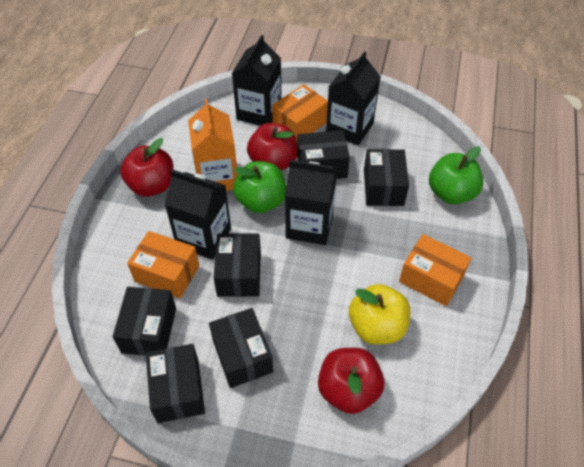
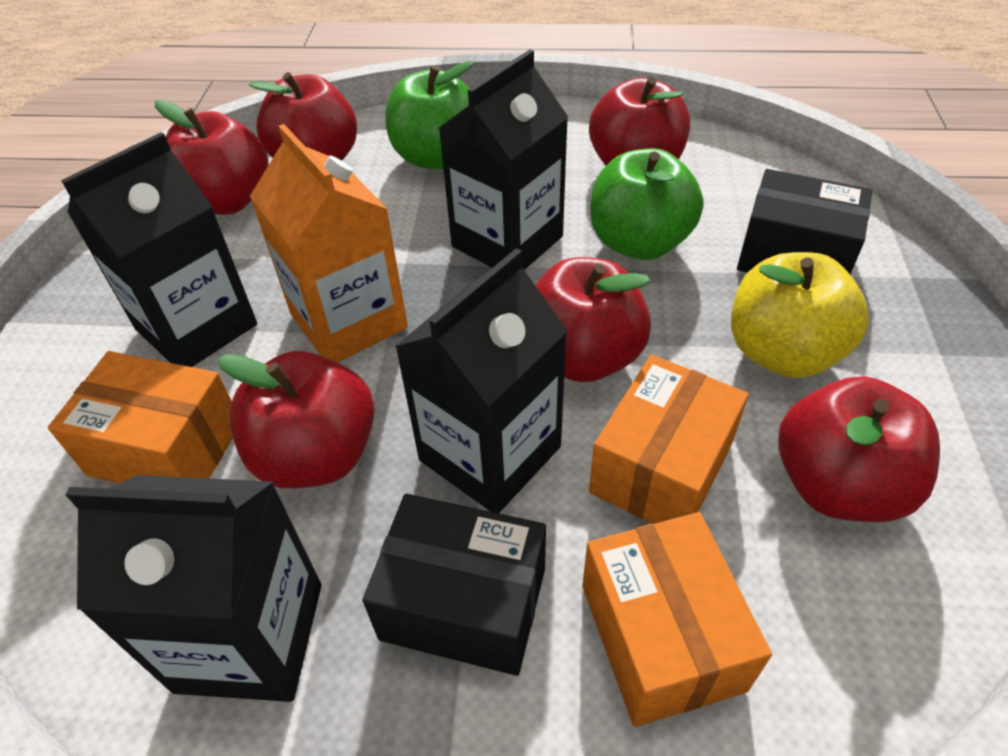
black box: [113,287,176,356] [146,344,205,423] [209,308,273,388] [213,233,261,297] [297,130,350,179] [364,149,409,206] = 6 -> [362,494,546,676] [737,169,872,274] = 2
red apple: [120,138,174,197] [247,123,298,170] [318,348,384,414] = 3 -> [155,100,269,215] [218,351,375,488] [249,72,357,161] [535,257,651,382] [589,77,690,166] [778,376,940,522] = 6

